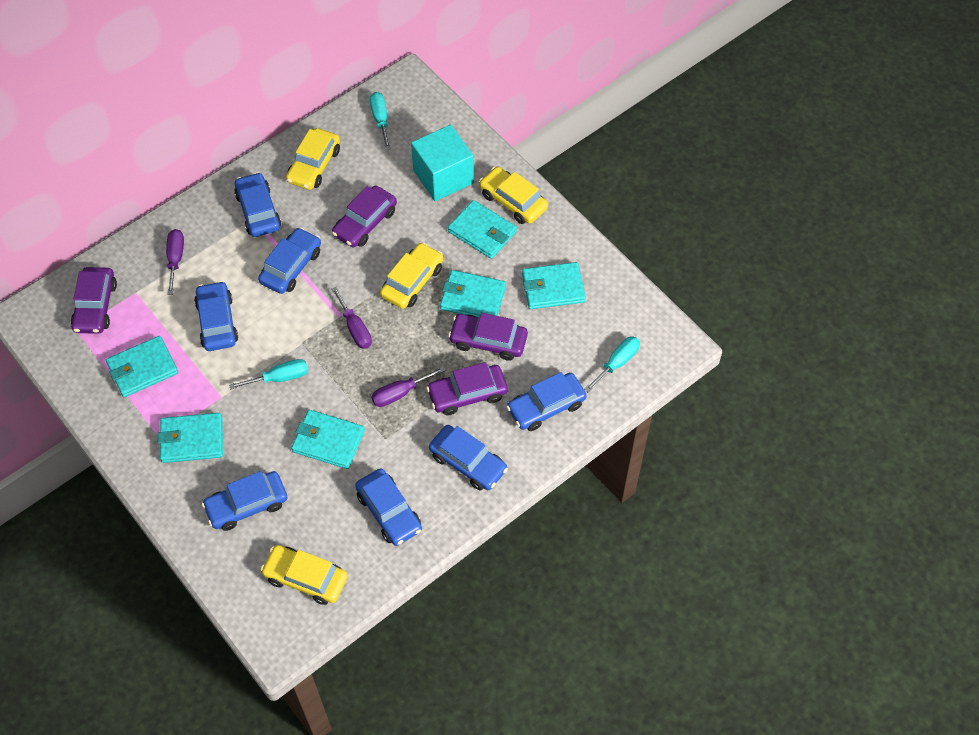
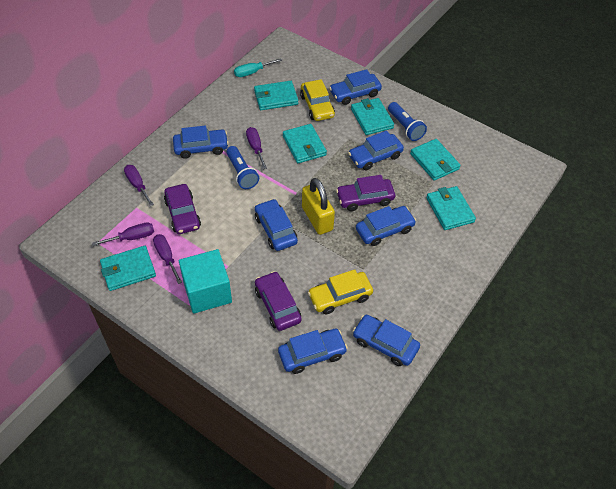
blue flashlight: none = 0 -> [226,146,259,189] [388,102,427,141] = 2
purple car: [71,267,117,334] [332,185,397,248] [426,362,508,415] [448,313,528,361] = 4 -> [164,184,201,234] [255,271,302,331] [336,175,395,211] = 3
purple screwdriver: [166,229,184,295] [332,287,372,349] [371,366,446,407] = 3 -> [92,223,154,246] [124,165,154,206] [153,234,182,284] [246,127,267,169] = 4
turquoise screwdriver: [229,359,308,389] [370,92,391,150] [584,337,640,392] = 3 -> [234,58,282,77] = 1
yellow car: [261,545,348,605] [286,128,340,190] [380,243,443,309] [479,167,548,224] = 4 -> [300,79,335,121] [308,269,373,314] = 2
yellow padlock: none = 0 -> [302,178,335,235] = 1

